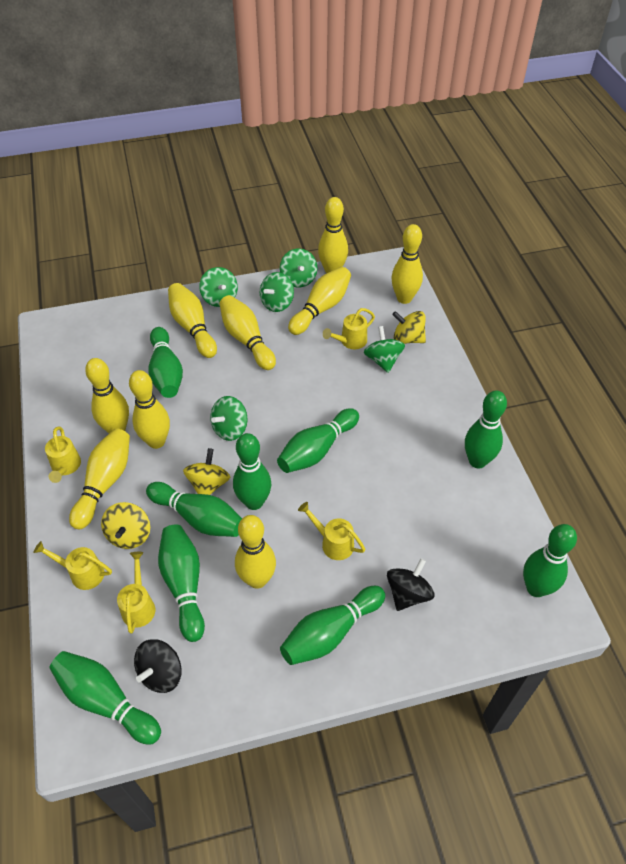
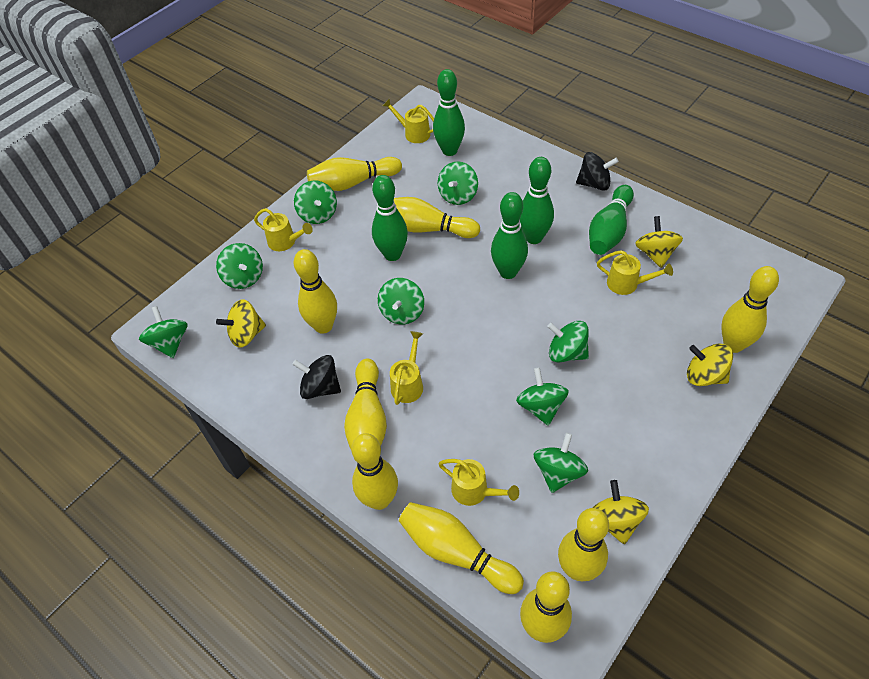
green bowling pin: [49,651,161,745] [146,482,242,537] [148,327,183,398] [158,524,205,642] [233,433,271,510] [277,408,359,473] [280,586,385,665] [465,390,507,469] [523,524,577,597] = 9 -> [372,175,408,261] [433,69,465,156] [491,192,528,279] [520,157,554,244] [589,185,634,255] = 5
green spinning top: [199,267,238,307] [210,396,247,441] [260,272,294,312] [280,248,317,288] [364,326,405,373] = 5 -> [139,306,187,358] [216,243,263,289] [294,181,337,224] [378,278,424,324] [438,161,478,205] [516,367,569,426] [534,433,588,493] [547,321,589,362] = 8
yellow spinning top: [101,502,150,549] [183,448,230,495] [392,311,426,344] = 3 -> [216,299,266,348] [593,480,649,544] [635,216,683,268] [687,344,733,386] = 4

